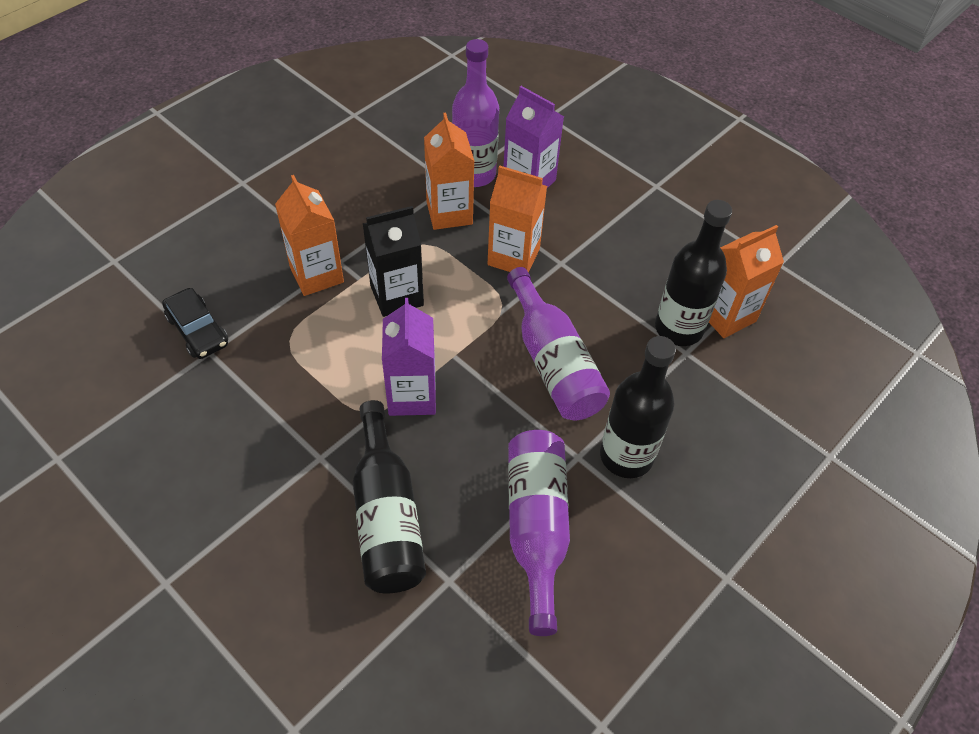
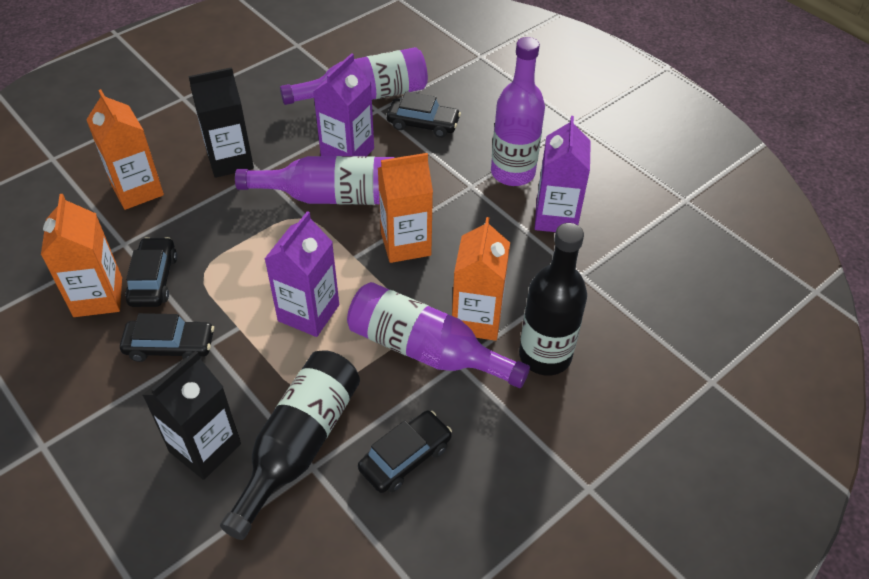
black bottle: [353,400,426,593] [600,336,676,478] [655,200,732,346] = 3 -> [220,350,360,540] [519,223,587,376] = 2
black car: [162,288,228,359] = 1 -> [120,313,214,362] [125,237,177,307] [358,411,452,493] [387,91,461,138] = 4
black carton: [363,206,424,317] = 1 -> [143,351,241,480] [188,67,254,178] = 2
purple bottle: [452,39,499,187] [507,267,610,421] [508,430,570,636] = 3 -> [235,156,395,205] [280,47,428,105] [347,282,530,388] [491,37,545,186] = 4
purple carton: [382,298,436,416] [503,86,564,188] = 2 -> [265,211,339,337] [313,53,374,156] [535,116,591,232] = 3

